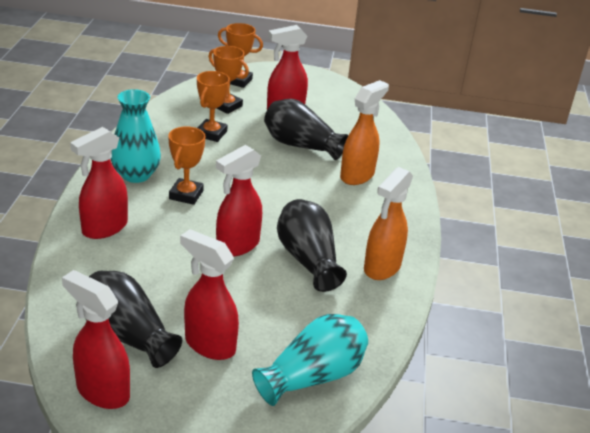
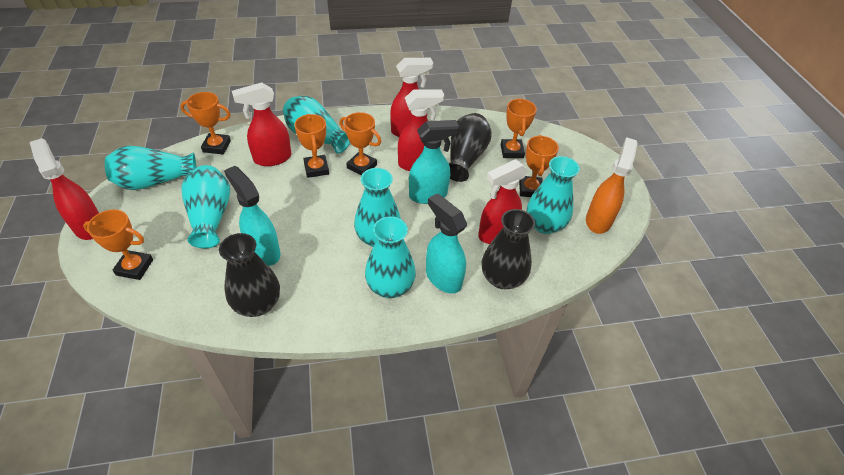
orange spray bottle: [340,80,389,185] [364,167,413,280] = 2 -> [586,137,638,234] = 1
orange trophy: [168,126,205,205] [197,71,230,142] [209,46,249,114] [218,23,263,88] = 4 -> [83,209,153,280] [180,92,231,154] [294,114,329,178] [340,112,381,175] [501,98,537,158] [519,135,559,197] = 6
turquoise spray bottle: none = 0 -> [224,166,281,266] [409,120,459,204] [426,193,467,294] = 3
turquoise vase: [111,89,161,183] [252,314,368,406] = 2 -> [105,146,196,190] [181,165,230,248] [283,96,350,154] [354,168,401,247] [365,217,416,298] [527,156,580,234] = 6

